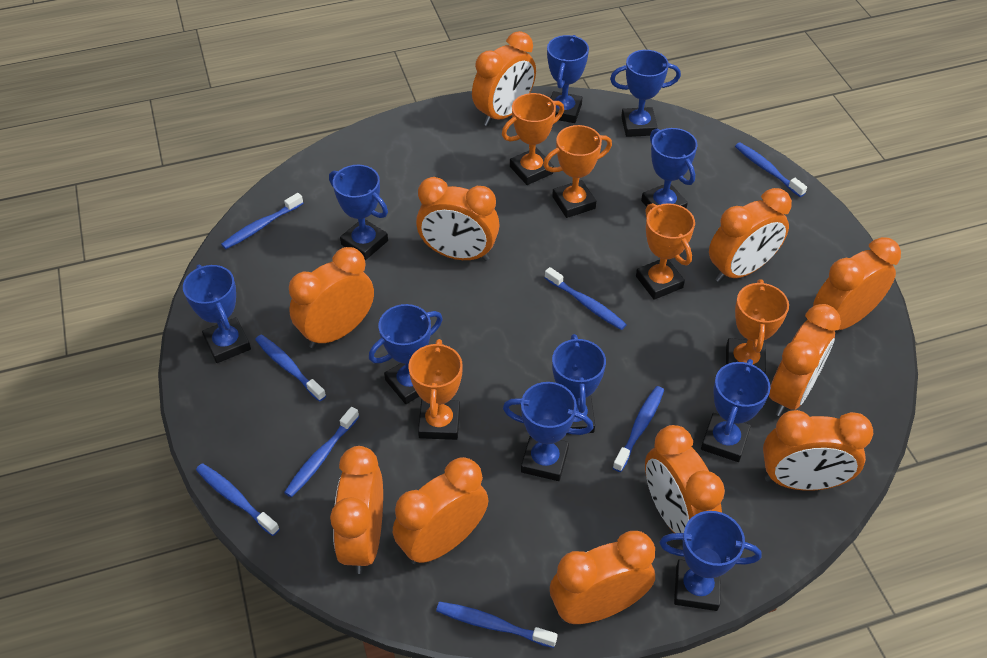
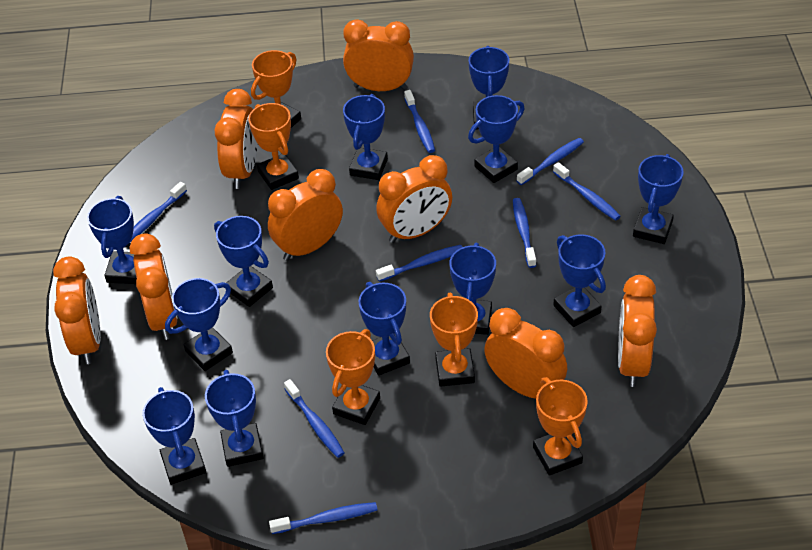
blue trophy: [183,265,251,363] [329,165,388,260] [369,304,443,404] [503,382,593,481] [547,35,589,123] [552,334,606,434] [610,50,681,137] [641,128,698,209] [659,511,762,611] [701,359,771,462] = 10 -> [87,196,137,284] [142,387,206,485] [165,278,233,371] [205,370,264,467] [214,216,273,307] [343,94,388,180] [359,282,410,376] [449,243,496,335] [468,95,525,183] [469,46,510,129] [553,234,606,327] [633,154,684,244] = 12
orange clock: [289,247,374,348] [330,446,383,574] [393,457,488,565] [416,177,500,261] [472,31,536,126] [550,531,655,624] [645,425,725,533] [709,188,792,282] [763,410,873,491] [769,304,841,417] [813,237,901,330] = 11 -> [53,256,101,364] [130,233,178,340] [214,89,258,189] [268,169,343,261] [343,19,414,91] [376,155,452,243] [484,308,567,399] [618,275,657,387] = 8

